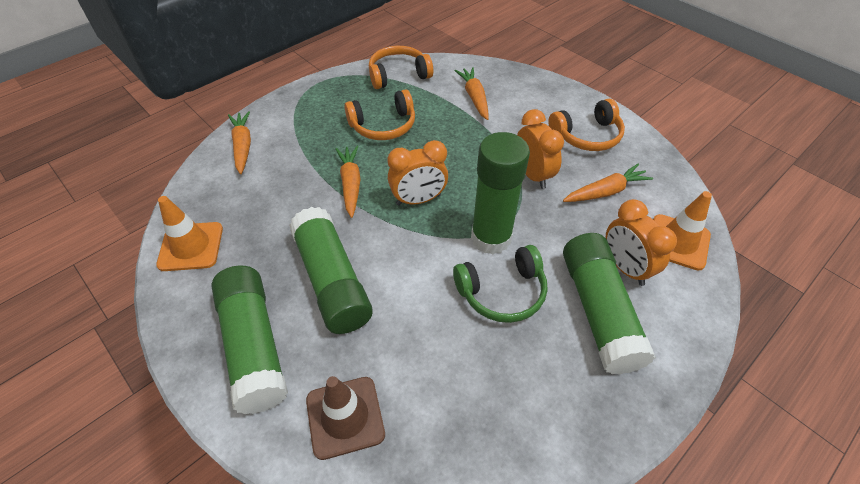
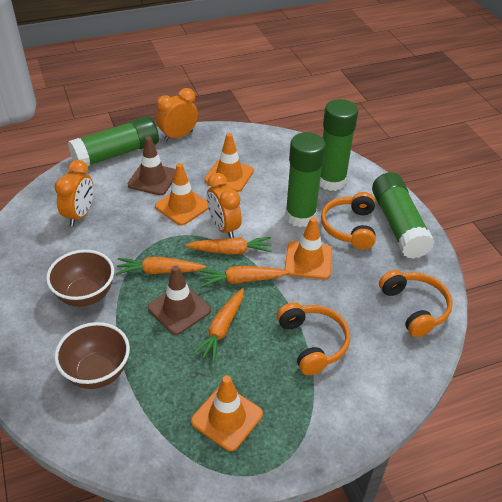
brown bowl: none = 0 -> [46,250,114,307] [54,322,130,389] = 2
brown traffic cone: [306,376,385,460] = 1 -> [127,136,176,195] [148,265,211,335] = 2
green headphones: [453,245,548,323] = 1 -> none = 0
orange traffic cone: [156,196,223,271] [653,191,712,271] = 2 -> [155,163,208,226] [191,376,263,451] [205,133,254,192] [284,217,332,279] = 4

